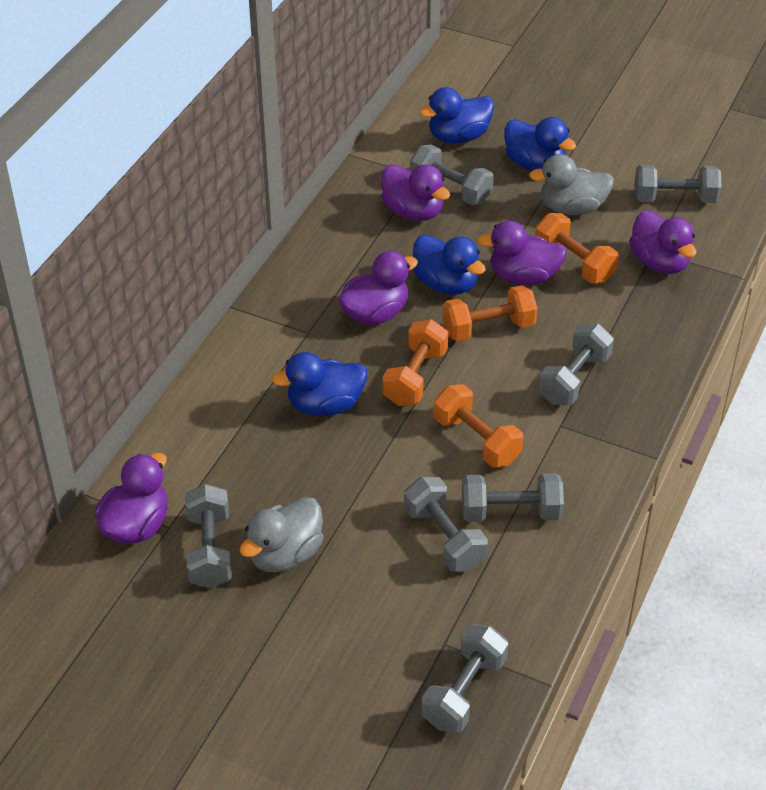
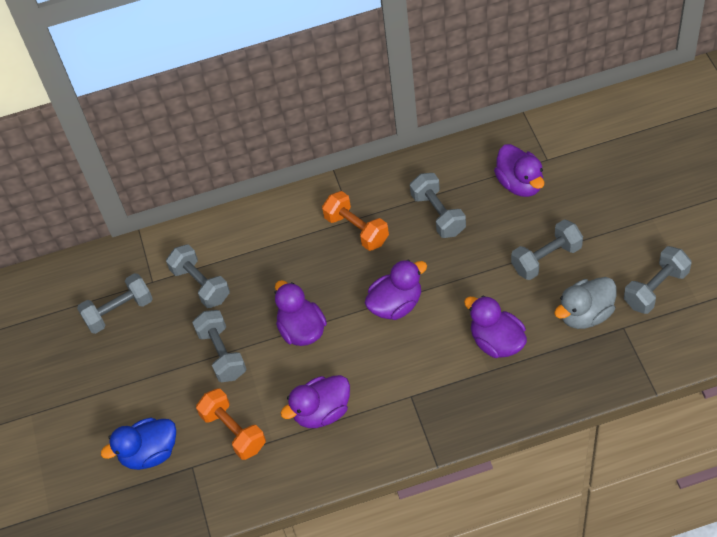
blue duck: [272,352,367,416] [413,234,486,295] [419,87,494,144] [504,117,576,171] = 4 -> [101,417,176,470] = 1
grey duck: [240,497,324,572] [529,154,614,215] = 2 -> [554,277,617,329] = 1
grey dumbbell: [185,484,232,588] [404,477,488,572] [410,145,494,205] [421,624,509,733] [462,473,564,522] [538,324,614,405] [635,165,721,203] = 7 -> [77,273,153,334] [166,244,230,308] [192,310,246,382] [410,173,466,238] [511,219,583,280] [624,246,691,314] = 6
orange dumbbell: [382,319,449,406] [434,384,524,468] [443,285,538,341] [535,213,619,283] = 4 -> [196,388,266,460] [322,191,389,251] = 2

